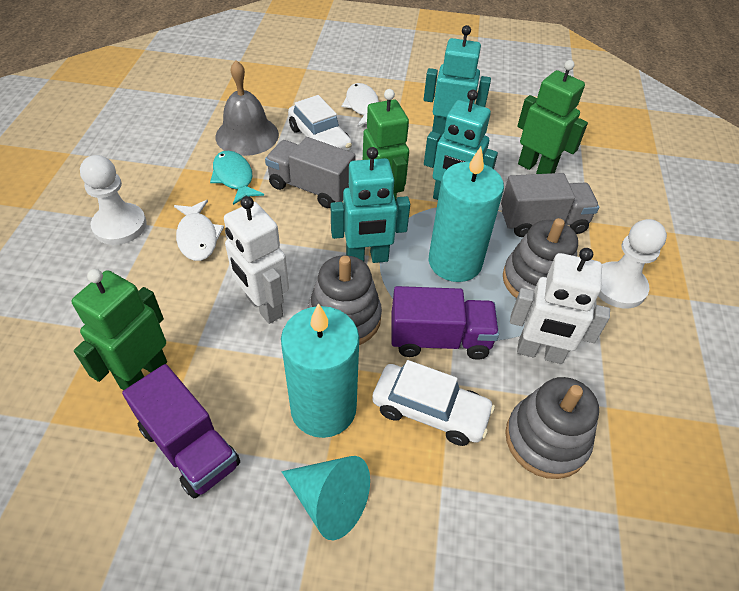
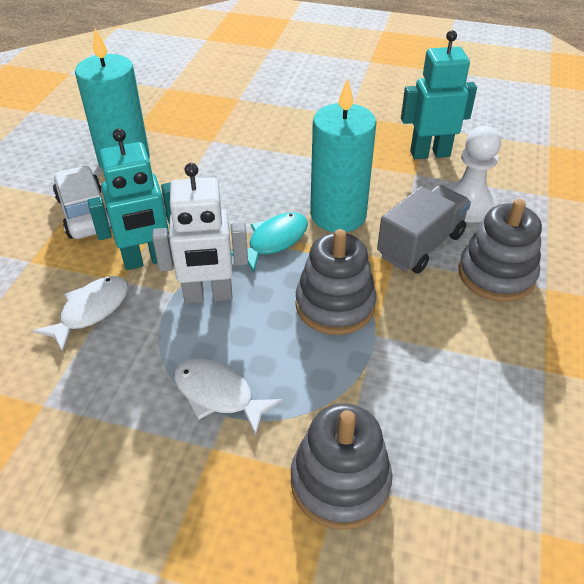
green robot: [72,269,167,390] [363,89,409,201] [517,60,588,174] = 3 -> none = 0
grey bell: [215,60,279,156] = 1 -> none = 0
grey truck: [265,137,356,208] [501,173,599,237] = 2 -> [377,185,471,274] = 1
purple truck: [122,364,240,498] [391,286,499,360] = 2 -> none = 0
turquoise cone: [282,456,370,540] = 1 -> none = 0
turquoise robot: [330,147,410,263] [424,25,491,136] [424,89,498,200] = 3 -> [88,129,171,270] [401,30,477,159] = 2
white car: [288,95,352,151] [372,360,495,446] = 2 -> [53,166,111,239] = 1
white pawn: [80,155,147,245] [598,219,667,309] = 2 -> [447,126,501,223] = 1
white robot: [224,196,289,324] [510,248,610,364] = 2 -> [152,163,248,304] = 1

